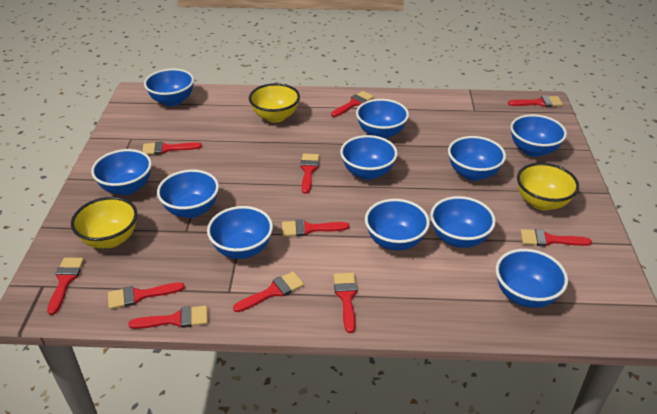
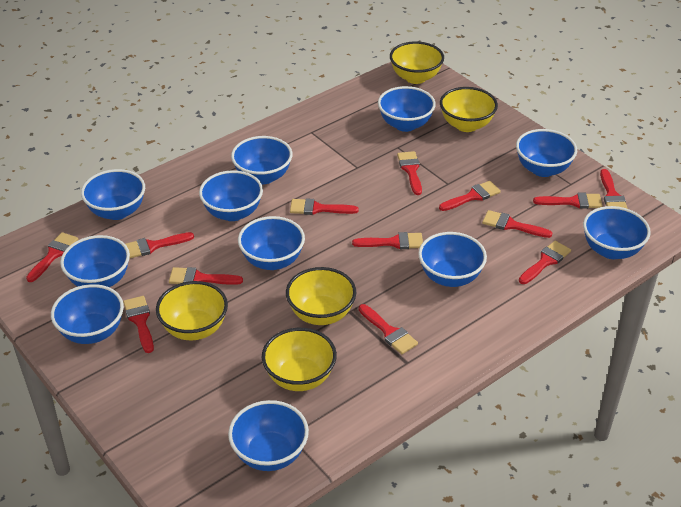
red brush: [47,258,84,315] [108,282,185,309] [128,306,208,329] [142,141,202,155] [233,271,304,312] [282,220,349,236] [300,153,320,194] [331,91,374,117] [334,273,357,333] [508,96,563,107] [521,229,592,246] = 11 -> [26,232,78,282] [123,296,154,353] [125,232,194,259] [169,267,243,285] [290,198,359,215] [352,232,423,249] [359,304,418,354] [397,151,422,195] [439,181,501,211] [482,210,552,238] [519,241,571,284] [533,193,603,209] [600,169,628,209] = 13
yellow bowl: [71,197,137,248] [249,83,300,123] [517,163,579,210] = 3 -> [156,281,228,340] [262,328,337,391] [286,267,356,325] [390,41,444,84] [440,87,498,132] = 5

